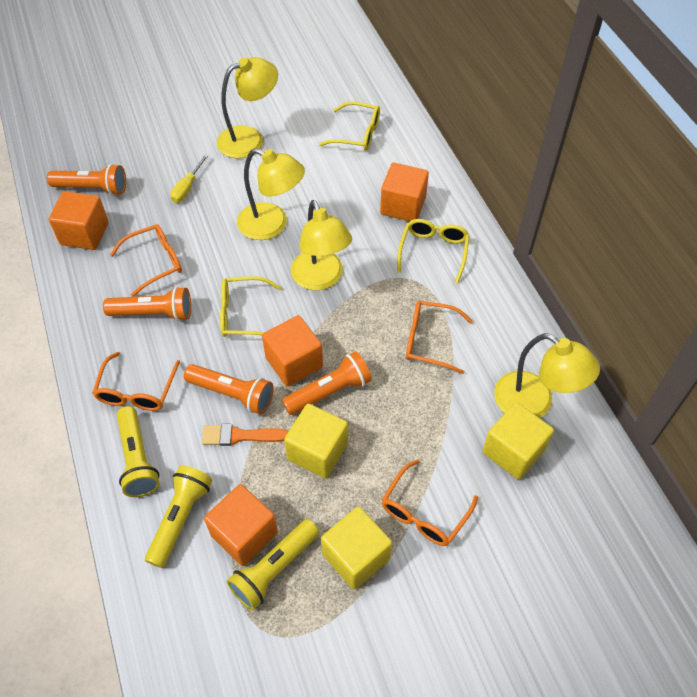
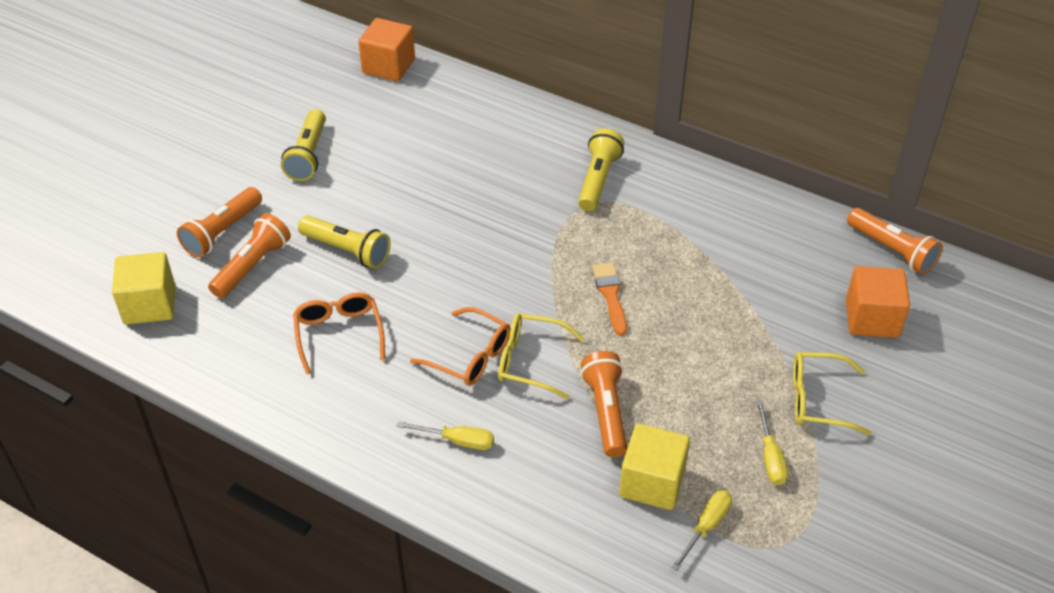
orange cube: [48,191,109,250] [204,484,278,566] [262,315,323,387] [380,163,429,221] = 4 -> [358,18,415,81] [846,266,910,338] = 2
orange glasses: [92,352,180,411] [110,224,182,297] [382,459,478,546] [406,301,473,374] = 4 -> [293,292,385,375] [410,307,511,386] = 2
yellow cube: [284,404,348,478] [321,507,392,589] [483,402,554,480] = 3 -> [112,252,175,325] [619,424,690,510] = 2
yellow glasses: [220,276,281,337] [319,101,380,151] [397,219,470,284] = 3 -> [498,313,585,399] [793,352,871,435] = 2
yellow lamp: [217,57,278,158] [237,148,305,240] [291,200,352,290] [494,333,600,418] = 4 -> none = 0
yellow screwdriver: [170,154,209,203] = 1 -> [397,421,494,450] [672,490,732,571] [756,401,788,485] = 3

